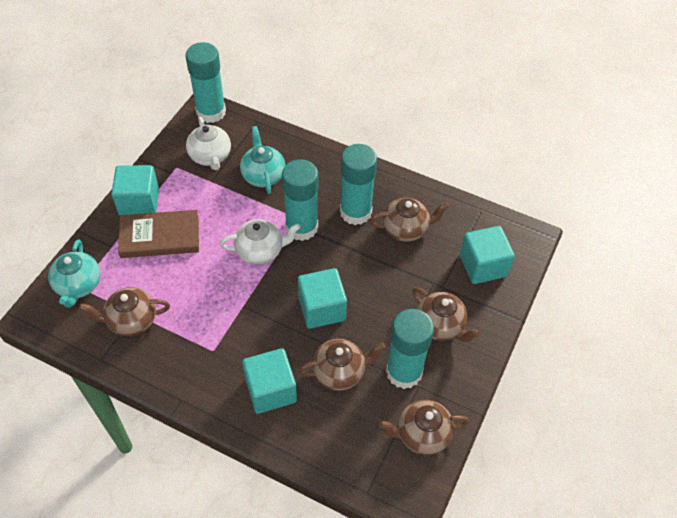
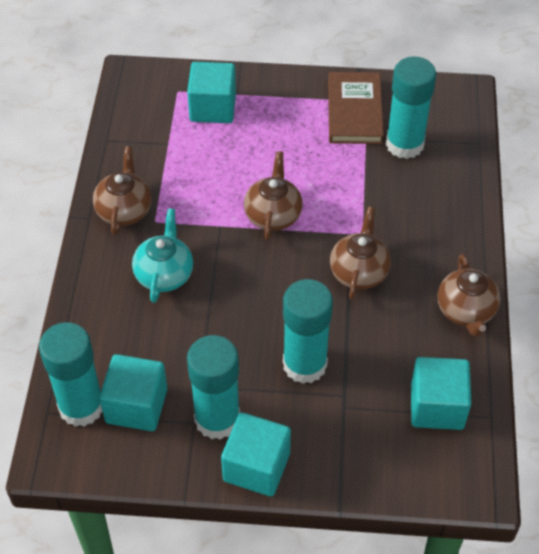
brown teapot: [79,287,170,336] [298,339,386,391] [370,198,449,242] [379,400,470,455] [412,287,480,342] = 5 -> [93,147,152,236] [244,151,302,240] [330,207,391,300] [437,254,501,337] = 4
turquoise teapot: [48,240,100,307] [240,126,285,194] = 2 -> [132,208,193,303] = 1
white teapot: [186,117,231,170] [220,219,300,265] = 2 -> none = 0

